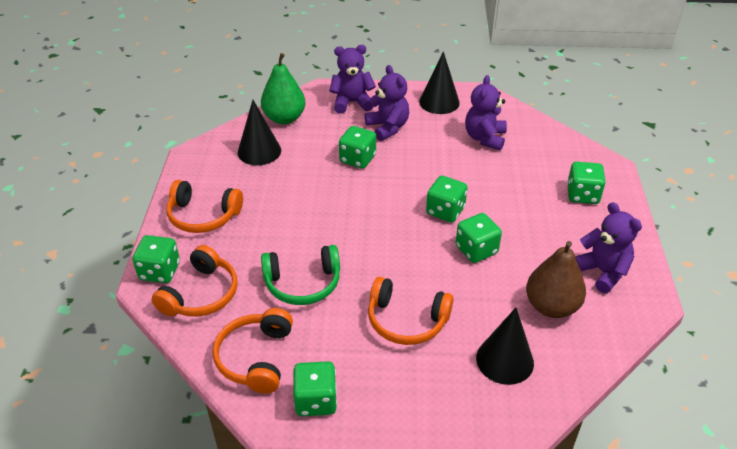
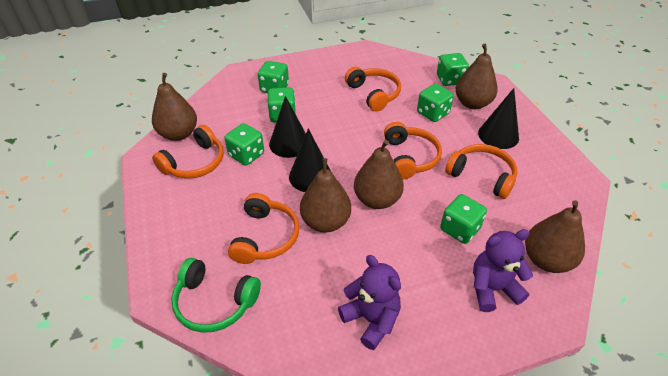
brown pear: [526,241,586,318] = 1 -> [152,73,197,141] [300,158,351,232] [354,140,404,209] [456,44,498,109] [525,201,585,273] = 5
green pear: [261,53,306,124] = 1 -> none = 0
orange headphones: [152,245,238,317] [166,180,243,233] [212,308,293,394] [368,277,454,345] = 4 -> [152,125,224,179] [228,193,299,264] [345,67,401,111] [384,122,442,179] [445,144,517,199] = 5
purple teddy bear: [329,45,376,114] [365,65,409,141] [465,75,507,151] [575,202,642,293] = 4 -> [338,255,401,350] [473,229,533,312] = 2

